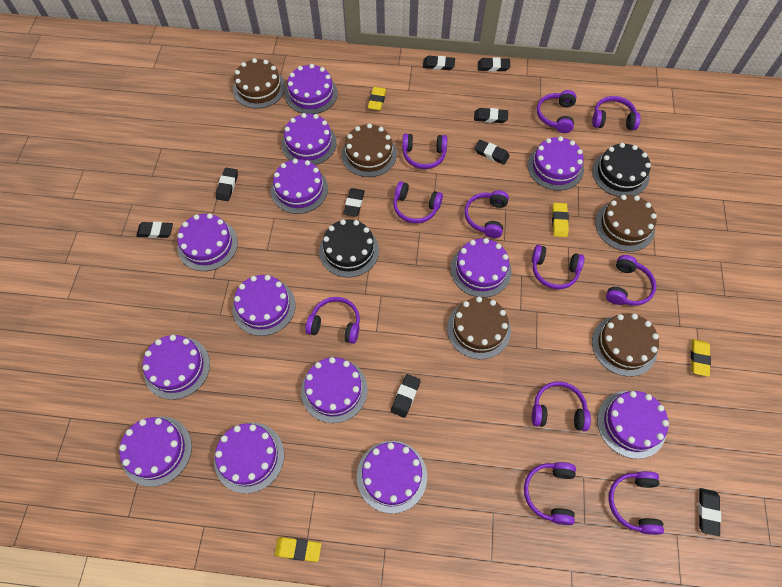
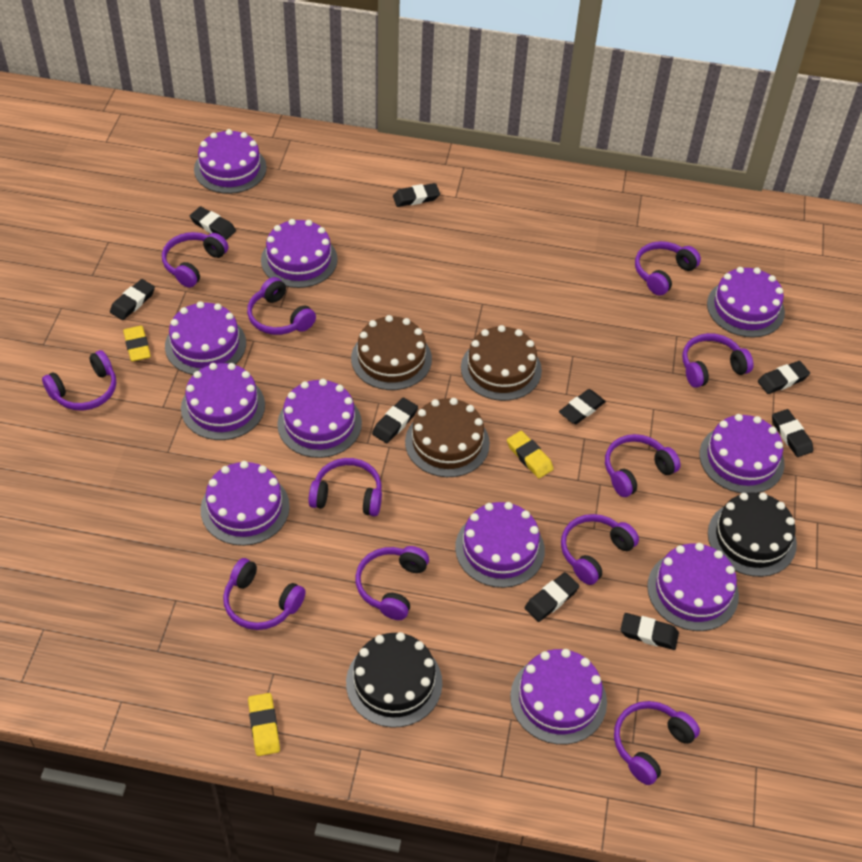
brown cake: [233,58,286,109] [342,123,397,177] [447,297,511,359] [592,313,659,377] [595,195,657,252] = 5 -> [351,315,432,390] [405,398,490,477] [461,325,542,401] = 3
purple cake: [119,417,192,487] [143,335,210,400] [177,213,238,271] [214,423,284,493] [233,275,295,336] [271,159,328,214] [282,113,337,165] [285,64,338,114] [301,357,368,423] [357,441,427,513] [451,238,512,297] [527,136,584,191] [597,391,669,459] = 13 -> [165,301,246,375] [181,363,265,440] [194,129,267,194] [201,461,290,546] [261,219,338,288] [277,379,362,458] [455,502,545,588] [510,649,607,745] [647,543,739,631] [699,414,785,493] [707,267,785,338] = 11
yellow eraser: [275,537,321,562] [368,87,386,111] [552,203,569,237] [691,339,711,377] = 4 -> [123,326,151,362] [248,693,280,756] [507,431,554,478] = 3

